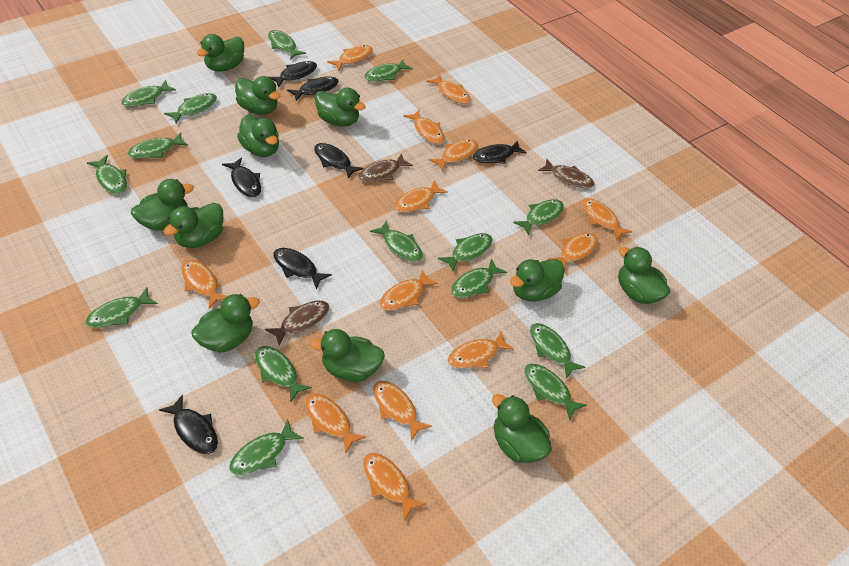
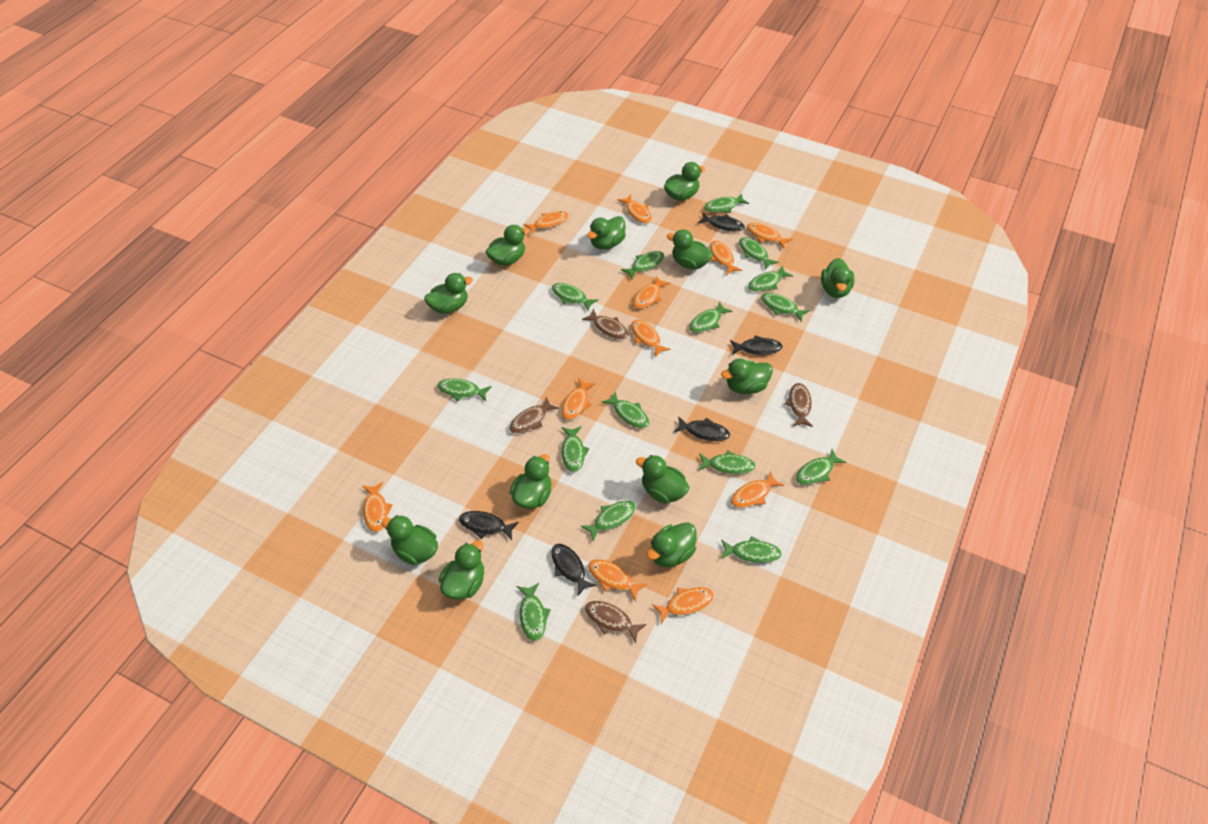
black fish: [159,394,218,454] [222,157,261,197] [269,61,317,87] [273,248,332,289] [287,77,339,101] [314,143,363,179] [473,140,527,164] = 7 -> [459,511,519,540] [551,544,597,596] [674,416,730,441] [698,212,745,232] [730,335,783,355] = 5
brown fish: [265,300,329,346] [358,154,413,182] [538,159,595,188] = 3 -> [509,397,559,433] [582,309,628,339] [585,601,647,643] [785,383,813,427] = 4
green duck: [131,179,194,231] [163,203,223,248] [191,294,260,353] [197,34,244,72] [235,76,280,115] [237,115,279,157] [310,329,385,382] [315,88,366,126] [492,394,552,463] [510,259,564,302] [618,247,670,304] = 11 -> [381,515,438,565] [424,273,473,314] [439,540,484,600] [486,225,529,266] [510,454,551,509] [587,216,626,250] [636,455,690,504] [647,522,697,567] [664,162,705,201] [667,229,713,270] [721,358,773,394] [821,258,855,298] = 12
orange fish: [181,260,227,309] [305,394,366,454] [327,45,373,70] [363,453,426,521] [373,381,432,441] [380,269,438,311] [394,180,448,213] [403,109,445,144] [426,74,470,104] [429,139,478,171] [448,331,514,368] [547,233,598,272] [582,198,633,240] = 13 -> [362,482,393,532] [523,211,569,235] [562,378,596,420] [588,559,647,602] [617,195,652,224] [631,320,671,357] [633,276,671,309] [652,587,714,624] [710,241,742,275] [731,471,784,508] [747,223,792,249] = 11

